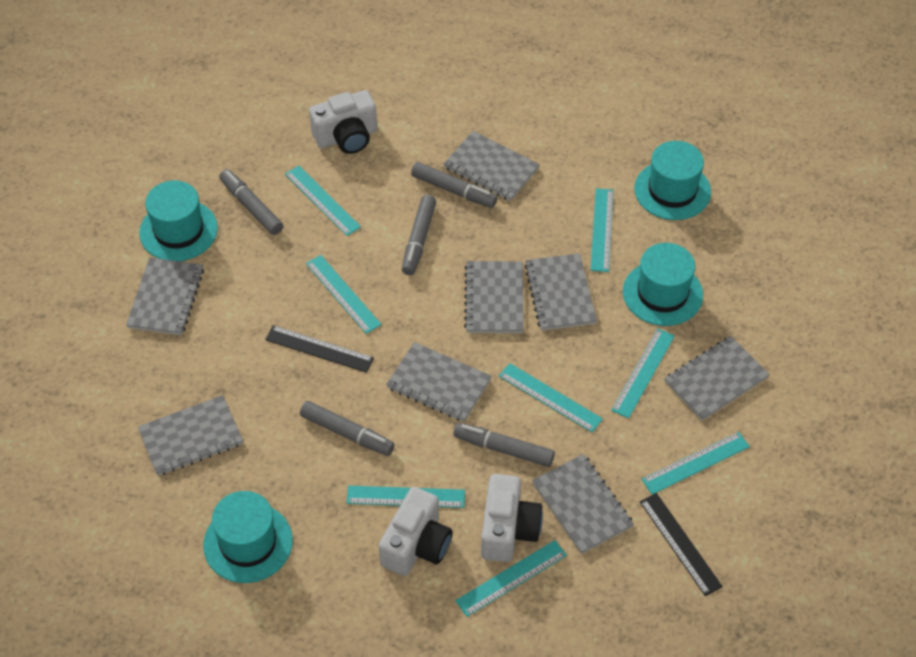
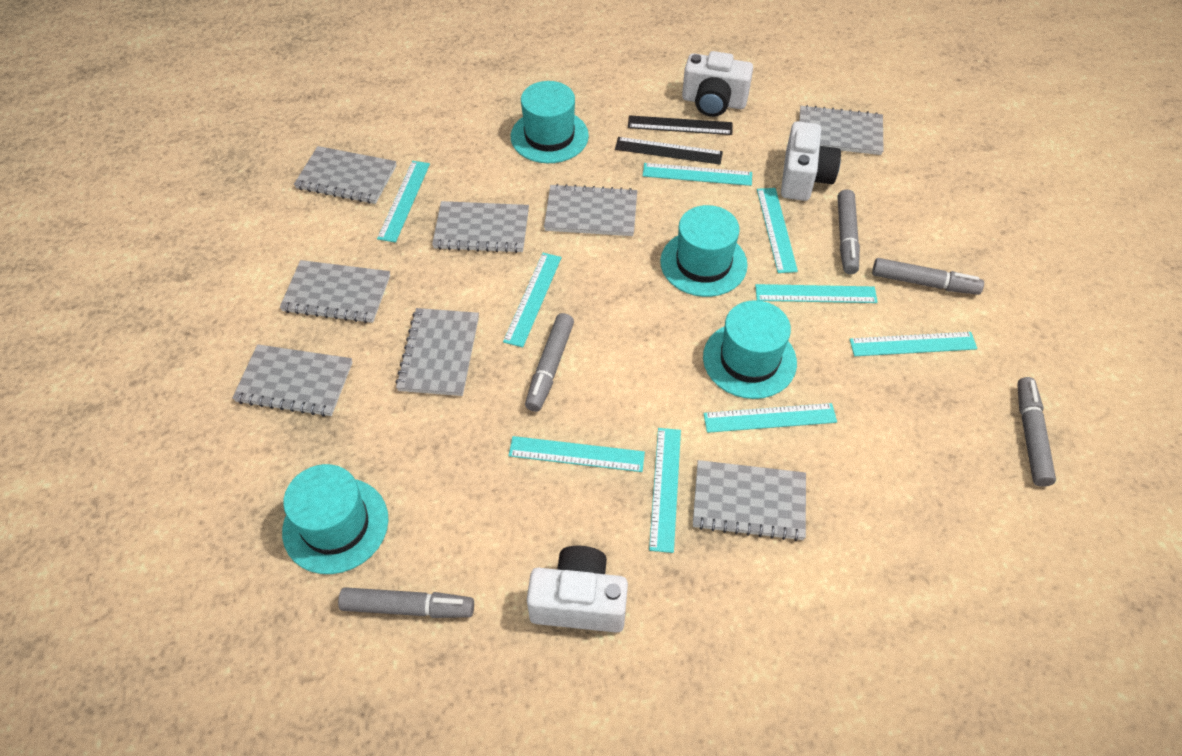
turquoise ruler: [285,165,361,236] [306,255,382,334] [347,486,465,508] [455,540,567,617] [499,363,603,432] [591,188,613,272] [611,329,675,418] [641,432,750,495] = 8 -> [377,161,430,242] [503,253,562,347] [508,436,645,472] [643,163,752,186] [649,428,681,553] [704,403,837,433] [755,284,878,303] [757,188,798,273] [849,332,977,356] = 9

